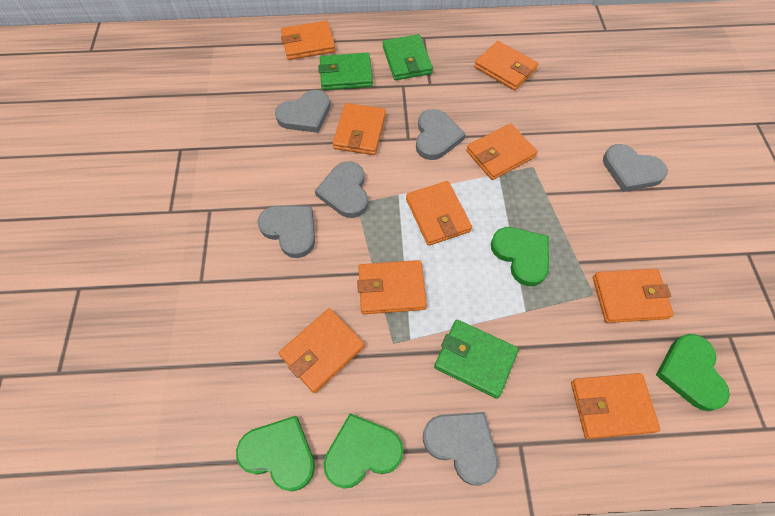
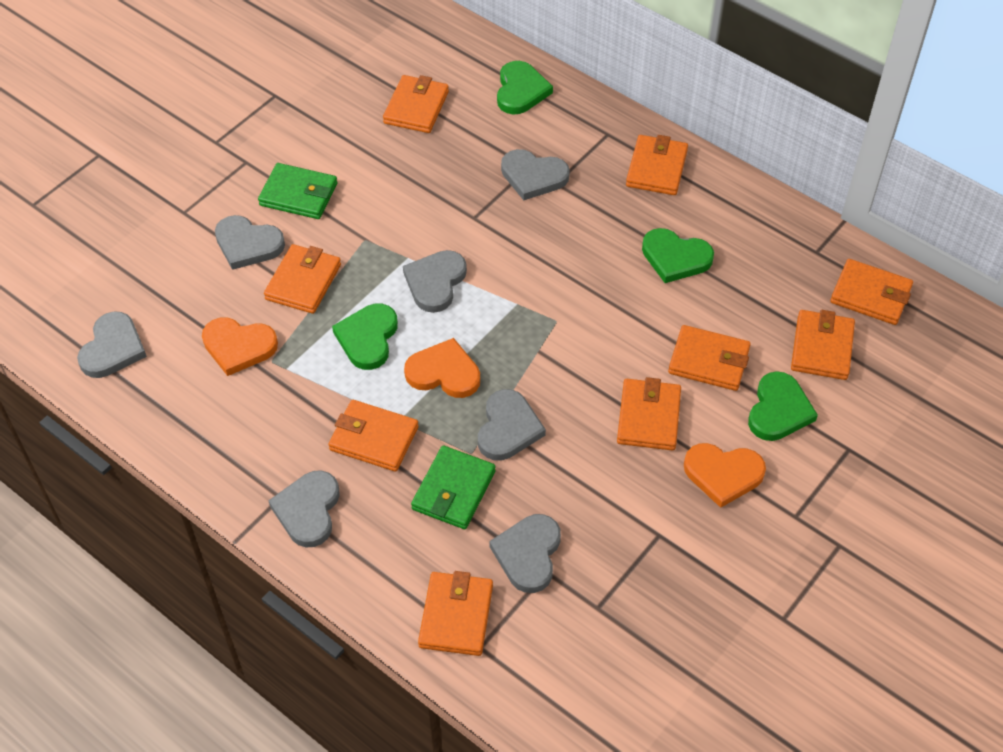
green wallet: [318,53,373,90] [383,34,433,80] [434,320,519,399] = 3 -> [258,163,338,219] [411,446,496,529] = 2
grey heart: [258,206,315,258] [275,90,330,133] [315,161,368,218] [416,109,466,160] [423,412,498,486] [603,144,668,192] = 6 -> [77,311,147,378] [215,215,285,270] [268,470,340,547] [403,250,467,313] [478,389,546,461] [489,514,561,593] [501,149,570,200] = 7
orange heart: none = 0 -> [202,318,278,376] [404,338,480,398] [684,443,766,508] = 3

